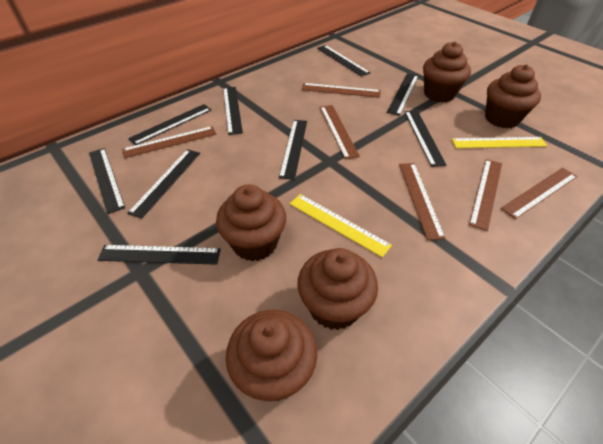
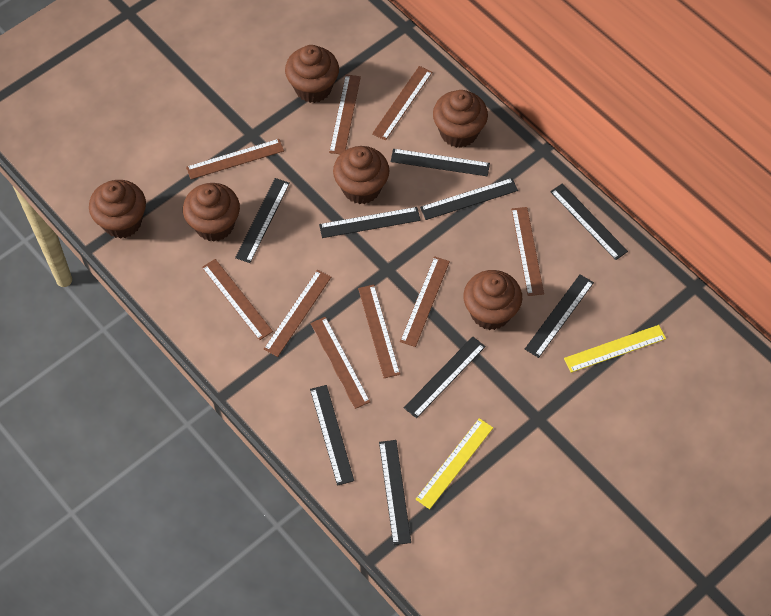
brown cupcake: [216,184,286,261] [226,310,317,402] [297,248,378,330] [423,41,471,103] [485,64,541,128] = 5 -> [89,180,146,239] [183,183,240,242] [285,45,339,103] [333,146,389,204] [433,90,488,148] [463,270,522,330] = 6
brown ruler: [122,126,216,158] [301,83,381,98] [320,105,360,159] [399,163,446,240] [469,159,502,231] [500,168,577,219] = 6 -> [186,139,284,179] [202,259,273,341] [264,270,331,357] [310,317,370,409] [329,74,361,154] [358,285,400,378] [372,66,432,141] [400,256,450,347] [511,207,544,296] = 9

